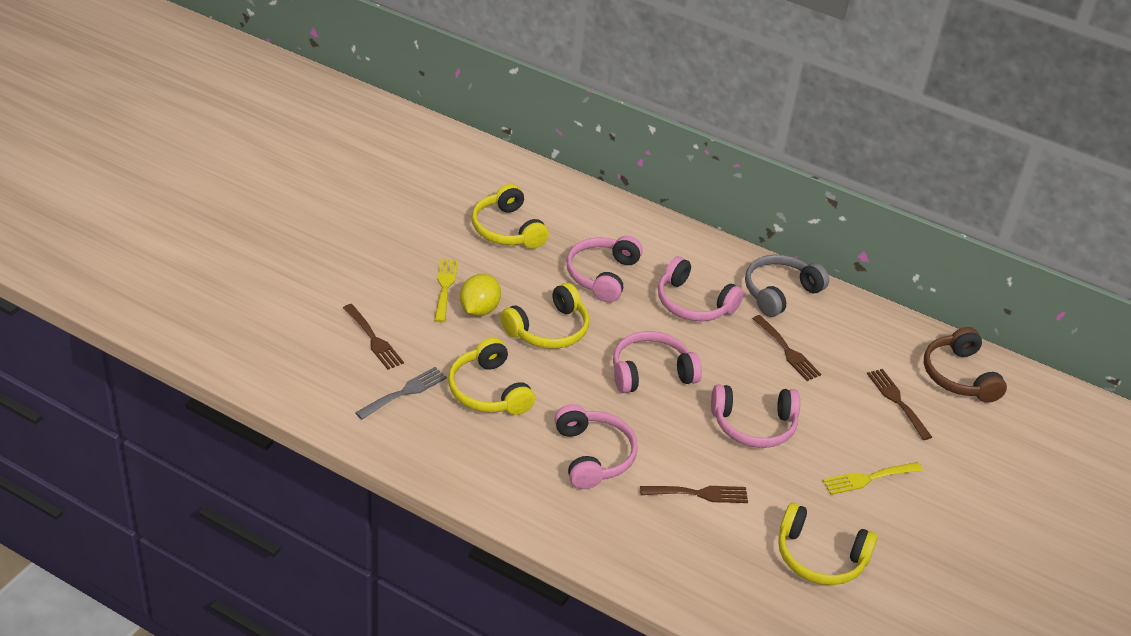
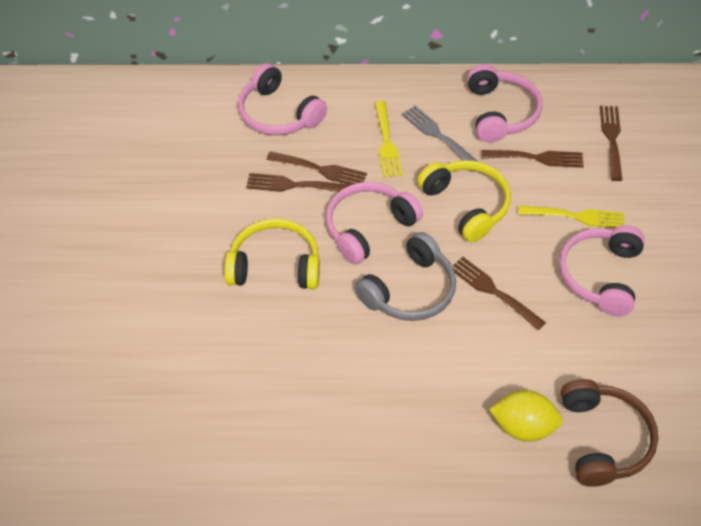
brown fork: [343,304,404,370] [640,486,748,503] [752,315,822,381] [867,369,932,440] = 4 -> [246,173,350,192] [266,151,367,185] [453,257,546,330] [482,150,584,168] [600,106,622,181] = 5
pink headphones: [554,404,638,489] [566,236,643,302] [613,331,702,393] [658,256,744,321] [711,385,800,448] = 5 -> [238,63,327,135] [326,182,423,264] [467,64,542,142] [559,225,645,316] = 4
yellow headphones: [448,338,535,415] [472,184,549,249] [500,283,589,349] [778,503,878,585] = 4 -> [224,219,320,289] [417,160,511,242] = 2

